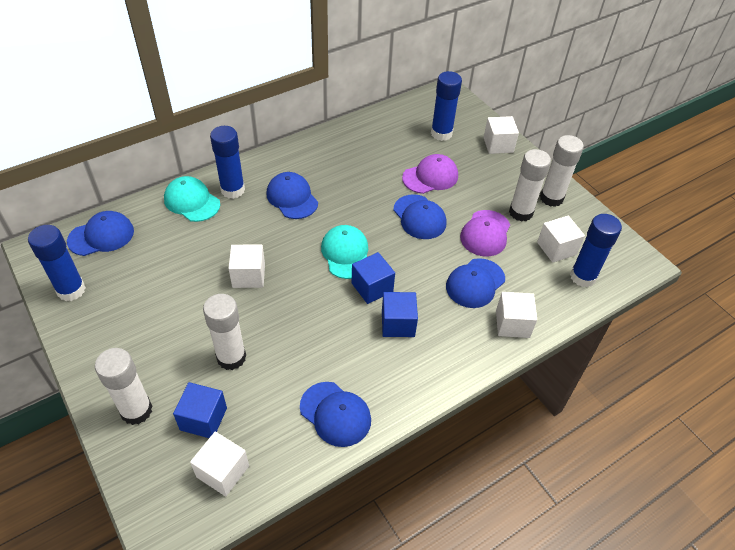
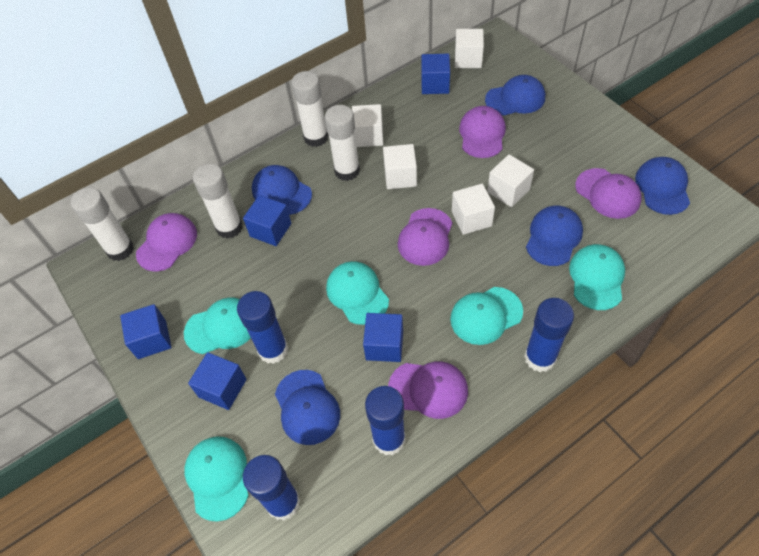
blue cube: [173,382,227,438] [352,252,395,304] [382,292,418,337] = 3 -> [120,304,171,359] [188,352,247,410] [243,195,291,246] [363,313,403,362] [421,54,450,94] = 5
purple cap: [402,154,458,194] [460,210,510,257] = 2 -> [136,213,197,271] [388,361,468,419] [398,208,452,266] [459,106,506,158] [575,168,642,219] = 5
turquoise cap: [164,176,220,222] [321,225,368,279] = 2 -> [184,298,251,354] [184,436,249,522] [326,261,389,325] [450,287,523,345] [569,244,625,310] = 5

